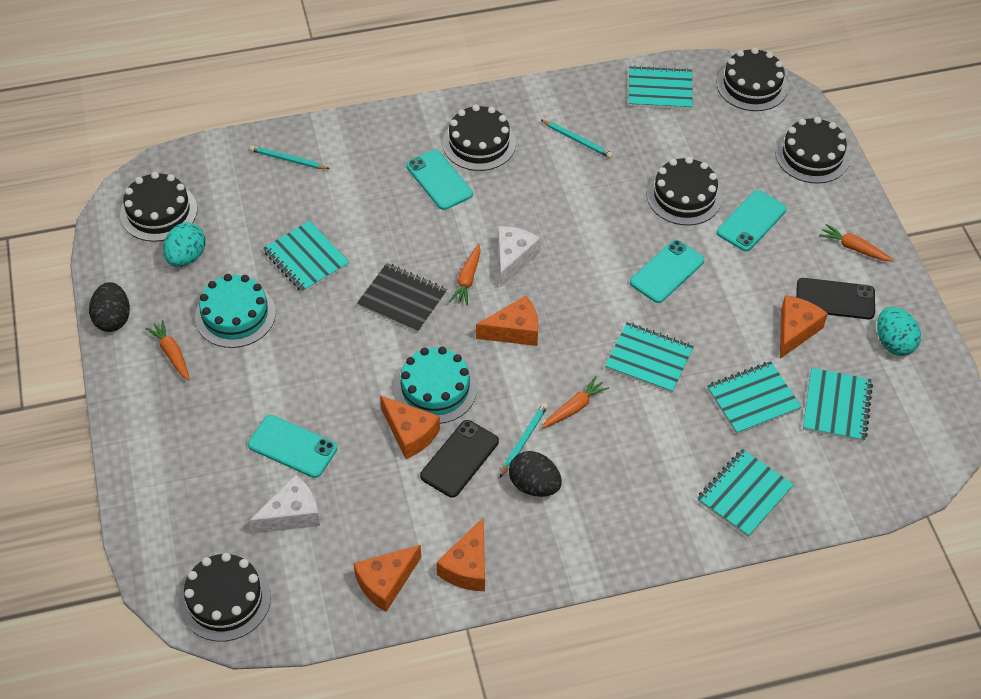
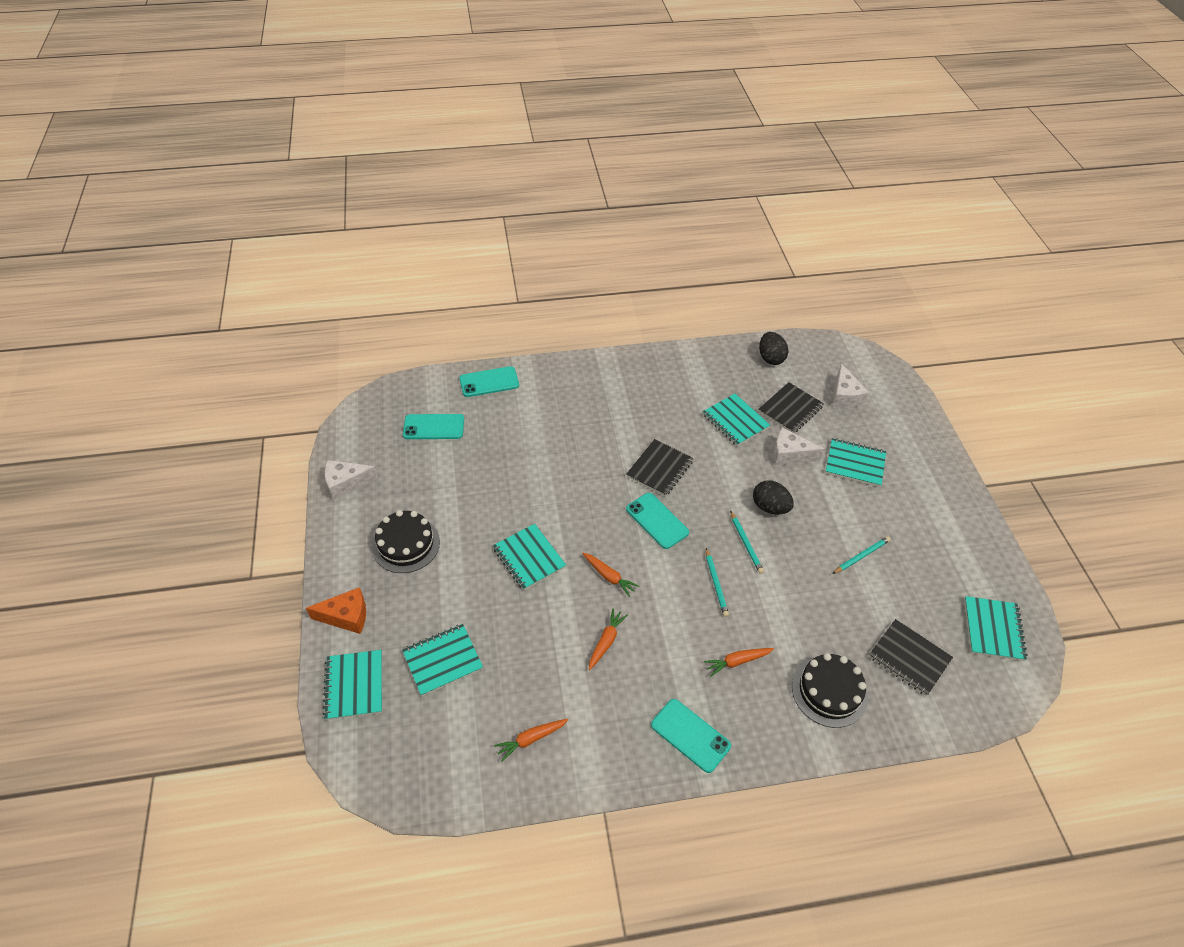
black cake: [120,172,197,242] [179,553,271,642] [443,105,516,171] [647,157,722,225] [716,48,788,111] [775,117,850,184] = 6 -> [372,510,440,573] [792,653,868,728] = 2
black notebook: [357,263,447,333] = 1 -> [626,439,693,497] [758,382,824,433] [869,619,953,696] = 3
black phone: [420,420,499,498] [796,278,875,319] = 2 -> none = 0
orange cheese: [354,545,421,612] [380,395,440,459] [436,517,485,591] [476,296,539,346] [780,295,828,359] = 5 -> [306,587,366,634] = 1
turquoise cake: [195,274,276,348] [394,347,477,424] = 2 -> none = 0
turquoise egg: [163,222,206,267] [877,307,921,356] = 2 -> none = 0
white cheese: [249,475,320,534] [498,226,540,288] = 2 -> [325,460,378,500] [773,427,825,465] [832,364,869,408] = 3

